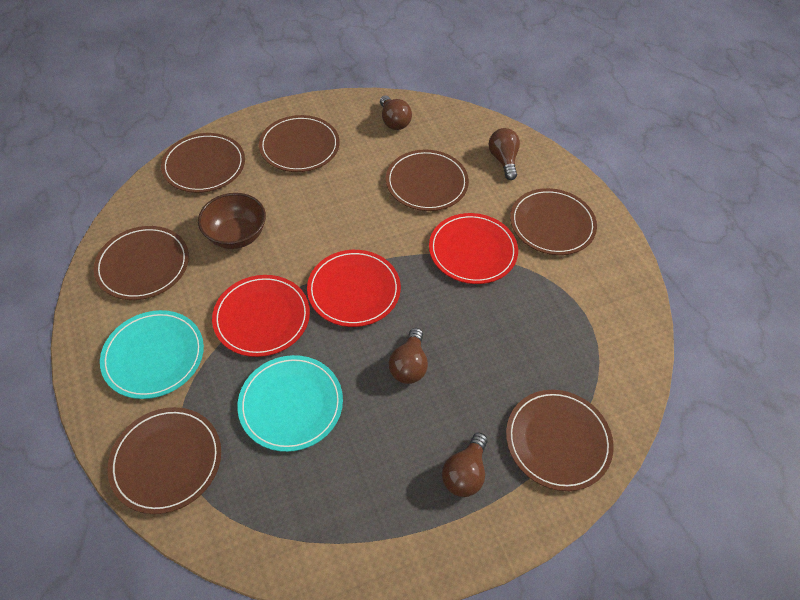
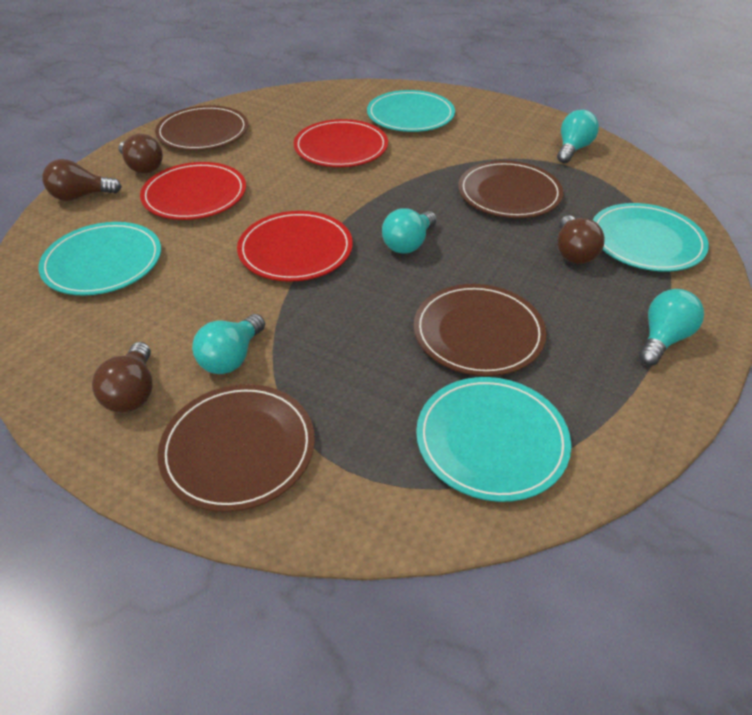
brown bowl: [198,193,266,249] = 1 -> none = 0
brown plate: [94,226,189,300] [108,407,221,514] [161,133,245,193] [259,115,340,172] [386,149,469,211] [506,390,614,491] [510,188,597,255] = 7 -> [155,105,248,151] [157,384,315,512] [414,284,546,376] [458,161,563,218] = 4
turquoise light bulb: none = 0 -> [192,314,265,374] [382,208,437,253] [557,110,599,163] [639,289,704,366] = 4
turquoise plate: [100,310,204,399] [237,355,343,452] = 2 -> [38,222,161,296] [367,90,455,132] [416,377,571,502] [593,203,709,272] = 4

